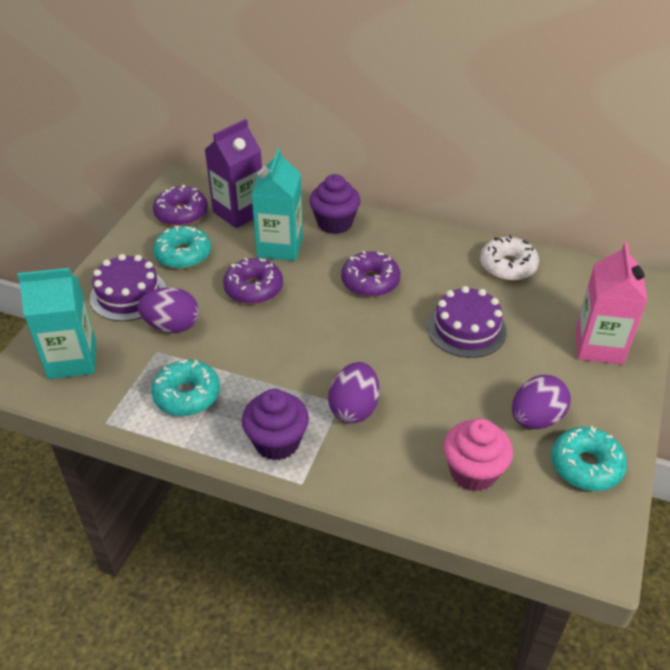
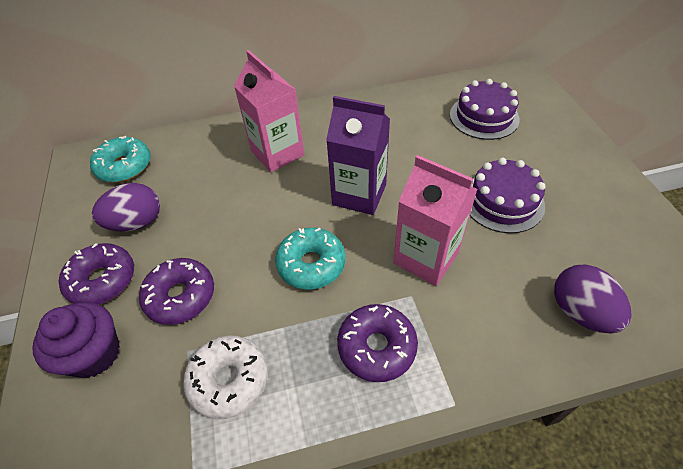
pink carton: [576,242,647,365] = 1 -> [234,50,305,172] [393,155,478,286] = 2
pink cupcake: [443,418,513,492] = 1 -> none = 0
purple cupcake: [242,389,309,460] [309,174,361,234] = 2 -> [32,302,120,378] = 1
purple egg: [138,287,199,333] [328,362,379,424] [512,375,571,429] = 3 -> [92,183,160,232] [554,264,632,333] = 2
turquoise carton: [17,268,96,379] [251,148,303,261] = 2 -> none = 0
turquoise donut: [151,359,220,416] [153,226,211,269] [551,426,627,491] = 3 -> [90,136,151,182] [275,228,345,290] = 2

